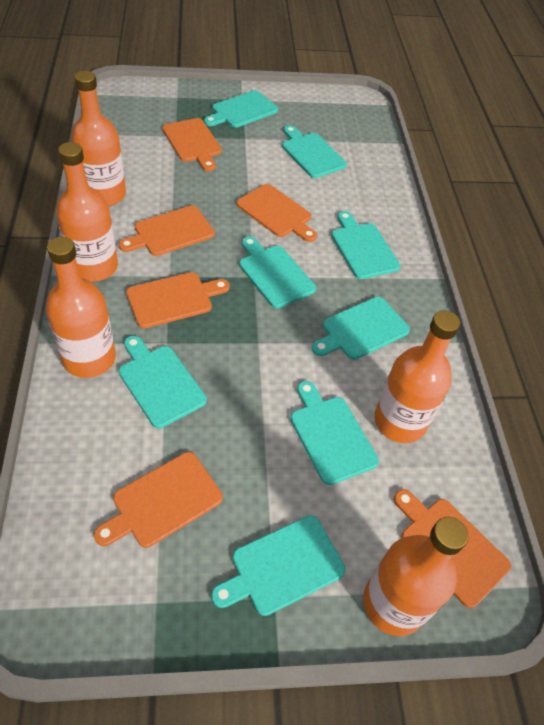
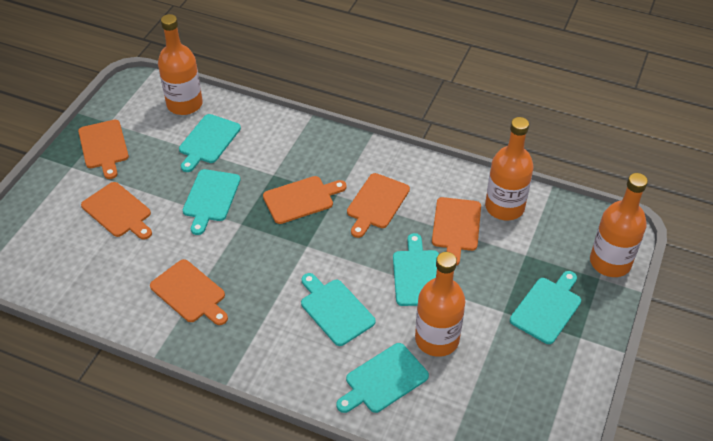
orange bottle: [46,237,116,378] [56,142,118,282] [71,71,126,206] [363,517,469,636] [374,311,460,443] = 5 -> [158,14,203,115] [415,252,465,357] [485,117,534,220] [590,173,648,277] = 4
turquoise cutting board: [118,336,207,428] [204,90,278,128] [211,515,346,616] [239,236,316,308] [282,125,347,178] [290,381,379,485] [312,297,410,360] [331,211,401,279] = 8 -> [179,114,241,172] [183,169,241,235] [301,273,375,346] [336,343,429,413] [393,233,439,306] [510,271,581,344] = 6

